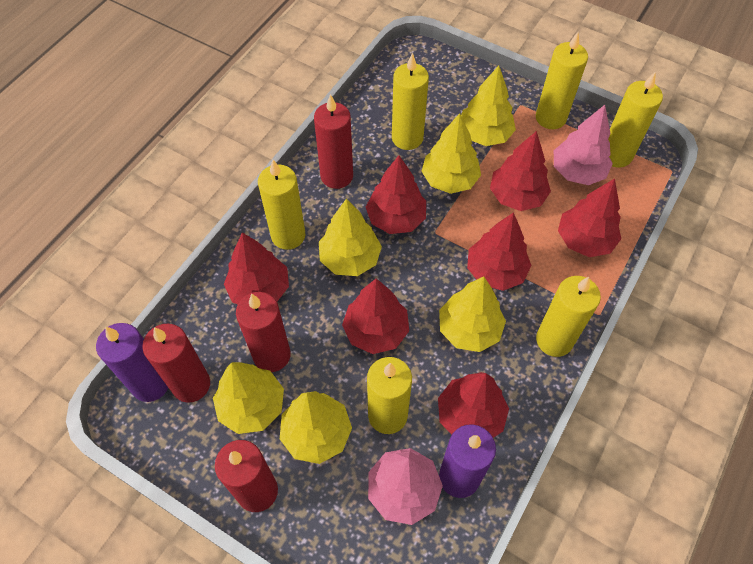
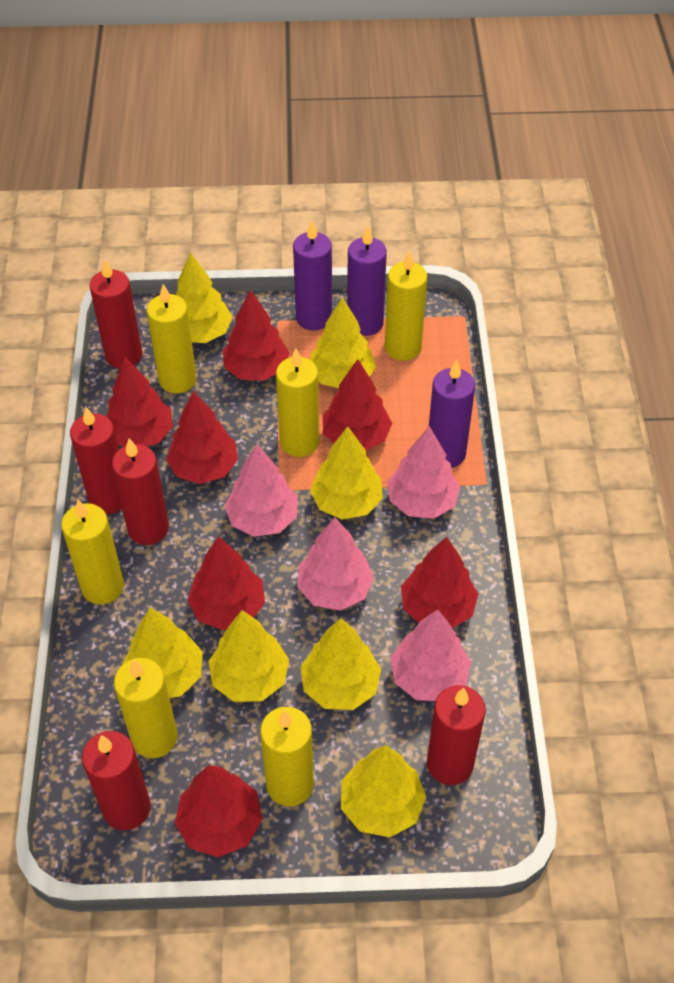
pink tree: [368,448,443,525] [554,105,613,185] = 2 -> [225,444,298,537] [297,517,374,611] [388,426,460,519] [390,610,471,701] = 4
purple candle: [96,323,168,402] [439,425,496,498] = 2 -> [293,221,332,330] [347,226,387,336] [429,360,475,468] = 3
red candle: [142,324,210,403] [215,440,278,512] [236,292,291,372] [314,94,353,189] = 4 -> [70,407,122,514] [82,731,151,830] [90,259,143,369] [112,438,169,545] [427,685,486,785] = 5
yellow tree: [213,362,284,434] [280,391,352,464] [319,198,382,276] [421,113,481,194] [439,276,506,352] [461,66,516,146] = 6 -> [122,608,203,698] [175,252,233,343] [209,610,289,702] [300,618,381,710] [310,297,376,388] [310,426,383,520] [341,745,426,837] = 7

